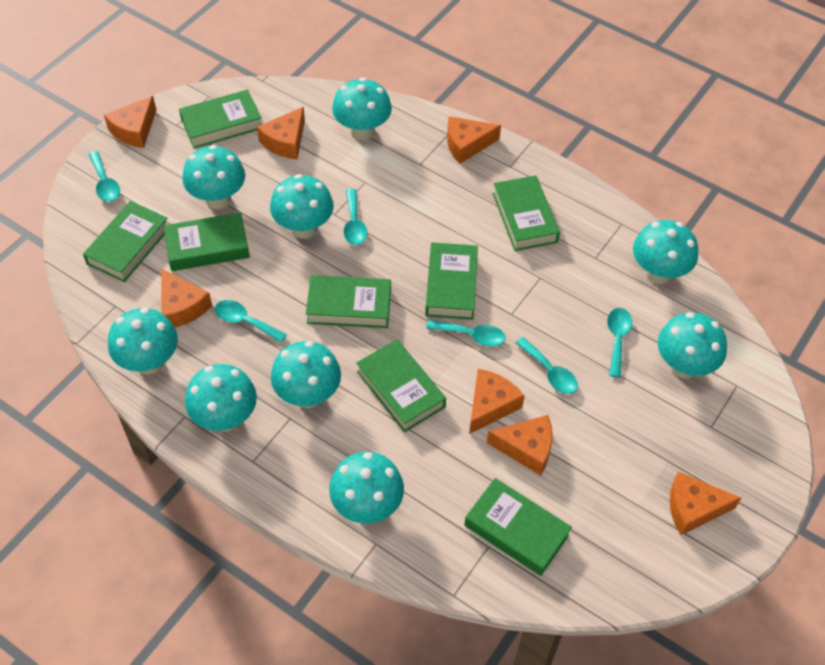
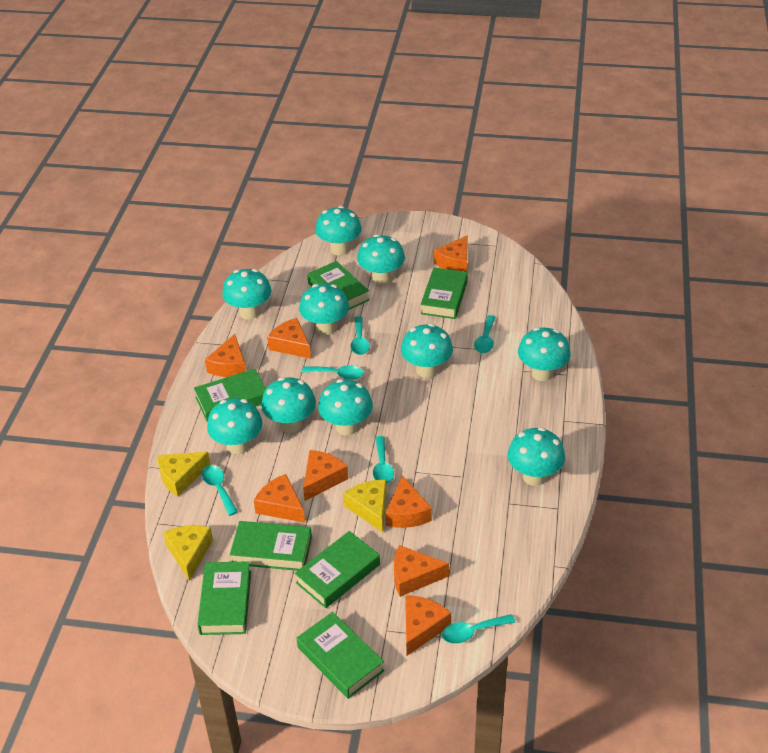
green book: [83,201,168,282] [163,212,250,271] [179,90,261,148] [306,275,391,328] [357,339,446,432] [425,242,478,320] [464,478,572,576] [493,175,560,251] = 8 -> [194,369,266,422] [197,561,251,635] [230,521,312,571] [294,531,380,608] [297,612,384,699] [307,261,369,310] [421,268,468,319] = 7
orange cheese: [104,96,156,148] [161,268,212,328] [257,107,305,159] [447,116,501,164] [469,369,525,434] [487,415,553,476] [670,472,741,535] = 7 -> [205,334,246,377] [254,474,305,523] [267,318,311,359] [303,450,348,501] [385,475,432,528] [394,545,449,597] [405,595,451,656] [434,235,468,272] = 8
turquoise mushroom: [108,308,178,374] [182,145,245,209] [185,364,257,431] [270,174,334,239] [271,341,341,408] [329,452,404,524] [332,77,392,140] [633,220,698,284] [658,312,727,379] = 9 -> [207,398,263,455] [222,269,272,320] [261,377,316,433] [299,284,349,335] [315,206,362,255] [318,379,373,435] [357,234,405,285] [401,324,453,378] [508,427,565,486] [518,327,571,381] = 10
yellow cheese: none = 0 -> [157,452,210,496] [163,525,213,581] [343,480,387,532] = 3

